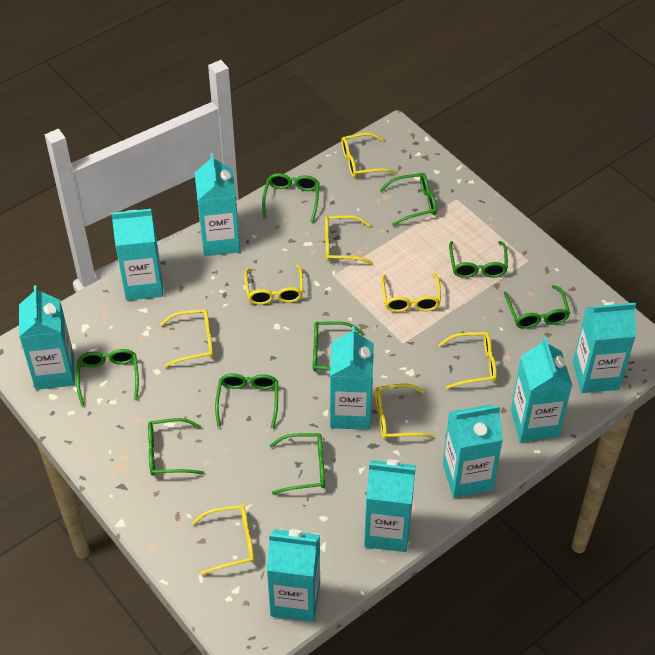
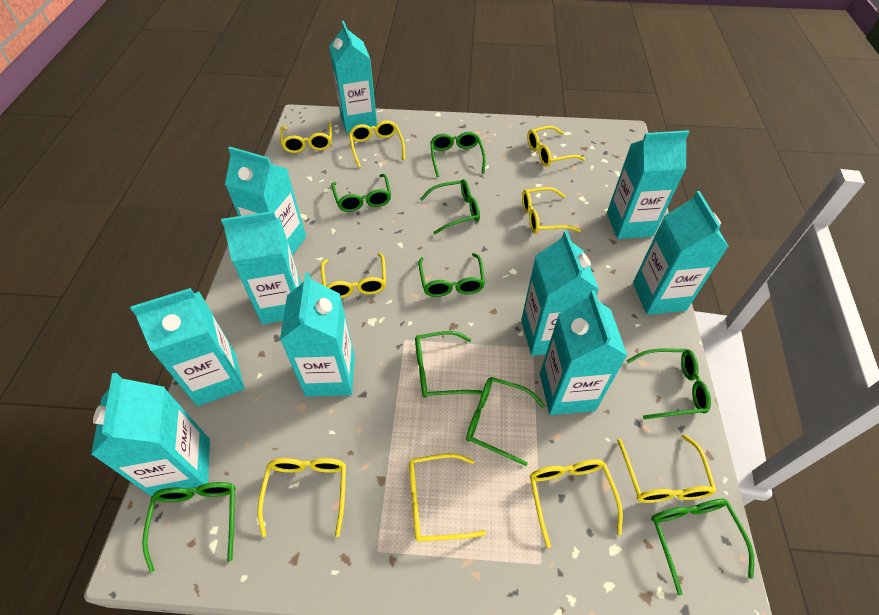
turquoise carton: [19,285,75,390] [111,209,163,301] [194,153,240,256] [267,529,320,622] [330,326,374,430] [364,459,416,552] [443,404,503,498] [511,337,572,442] [573,302,636,393] = 9 -> [91,373,210,496] [131,288,244,406] [221,211,301,324] [225,147,306,255] [280,272,355,397] [329,21,377,133] [521,230,599,356] [540,290,627,415] [607,130,689,239] [633,191,729,315] = 10
yellow glasses: [160,309,213,367] [192,505,254,575] [244,264,303,305] [325,215,373,264] [341,133,396,178] [375,384,434,440] [381,273,441,312] [438,332,497,389] = 8 -> [258,458,346,537] [280,122,332,153] [321,253,386,298] [349,121,405,168] [409,453,486,542] [522,187,581,234] [527,126,585,167] [530,459,623,548] [617,434,717,503] = 9

